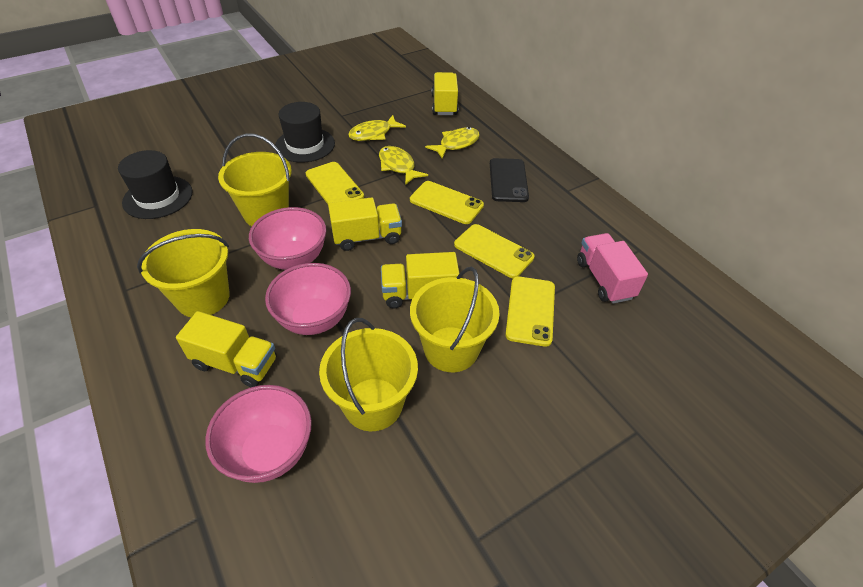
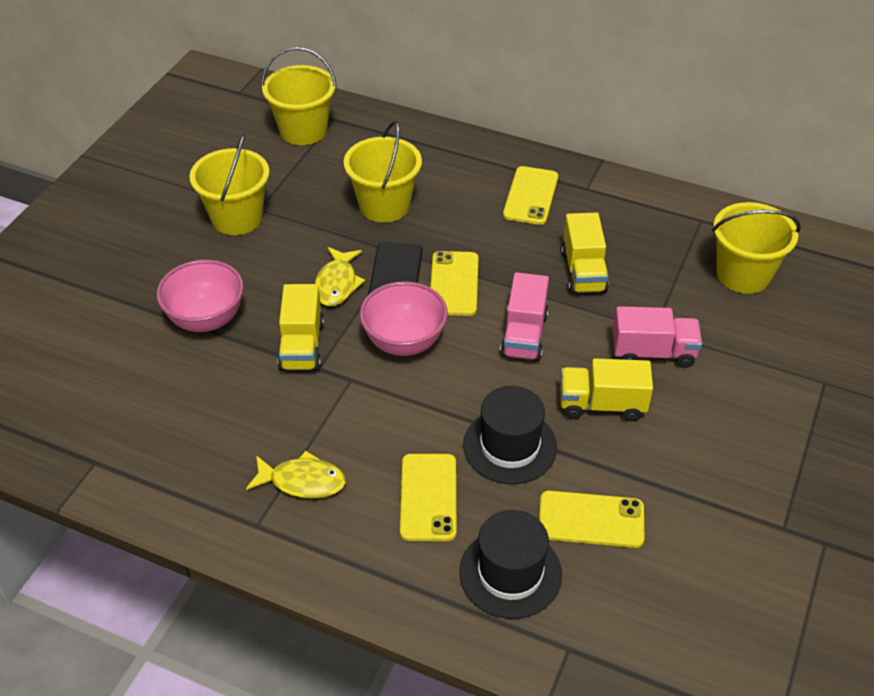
pink bowl: [205,385,312,483] [249,207,326,270] [265,263,351,335] = 3 -> [156,260,244,332] [360,281,448,356] = 2
pink truck: [577,233,648,304] = 1 -> [500,272,549,361] [613,306,702,368] = 2
yellow fish: [348,115,406,141] [379,146,428,185] [425,127,480,159] = 3 -> [246,451,346,499] [315,247,365,306] = 2
yellow truck: [176,311,276,387] [328,197,402,251] [381,252,459,308] [432,72,459,115] = 4 -> [278,284,324,371] [560,358,653,421] [561,213,609,294] = 3

